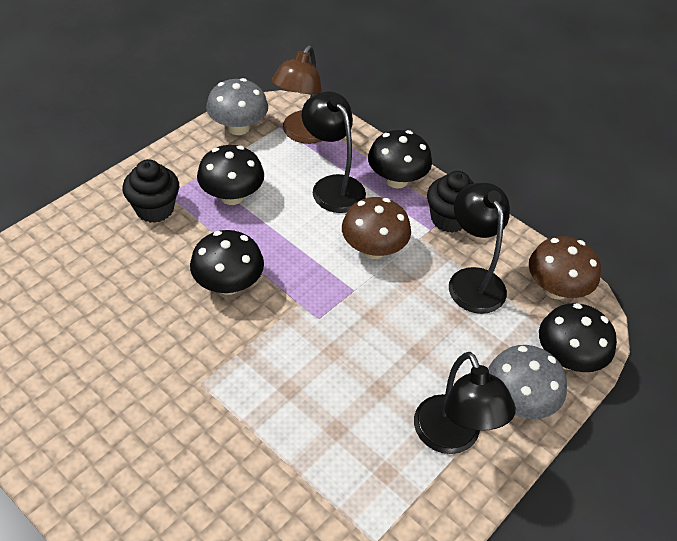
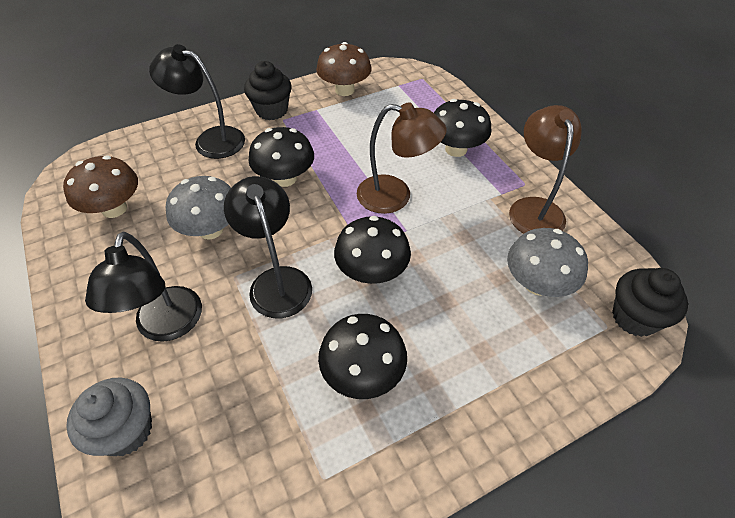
brown lamp: [272,45,322,144] = 1 -> [357,102,447,214] [509,105,581,234] = 2
grey cupcake: none = 0 -> [66,378,152,456] = 1

